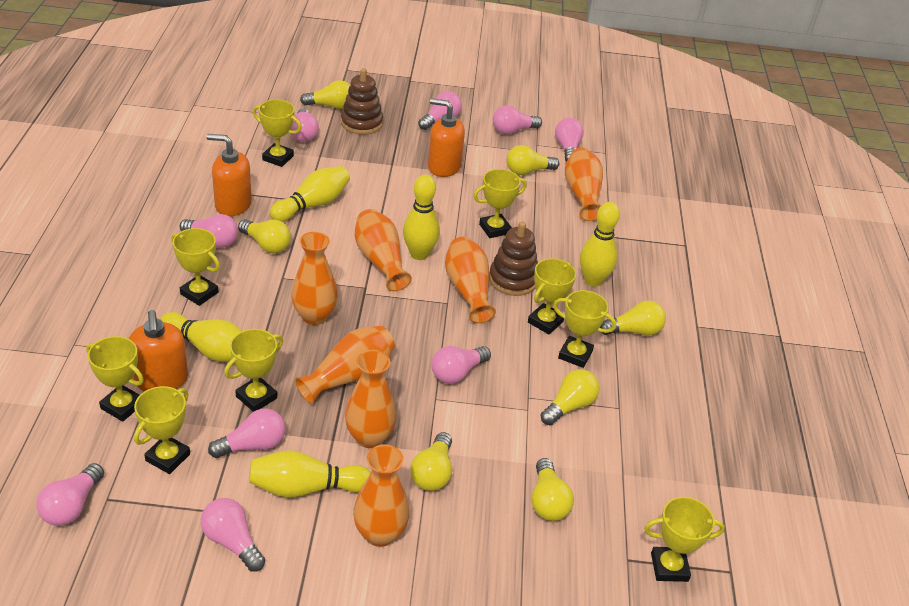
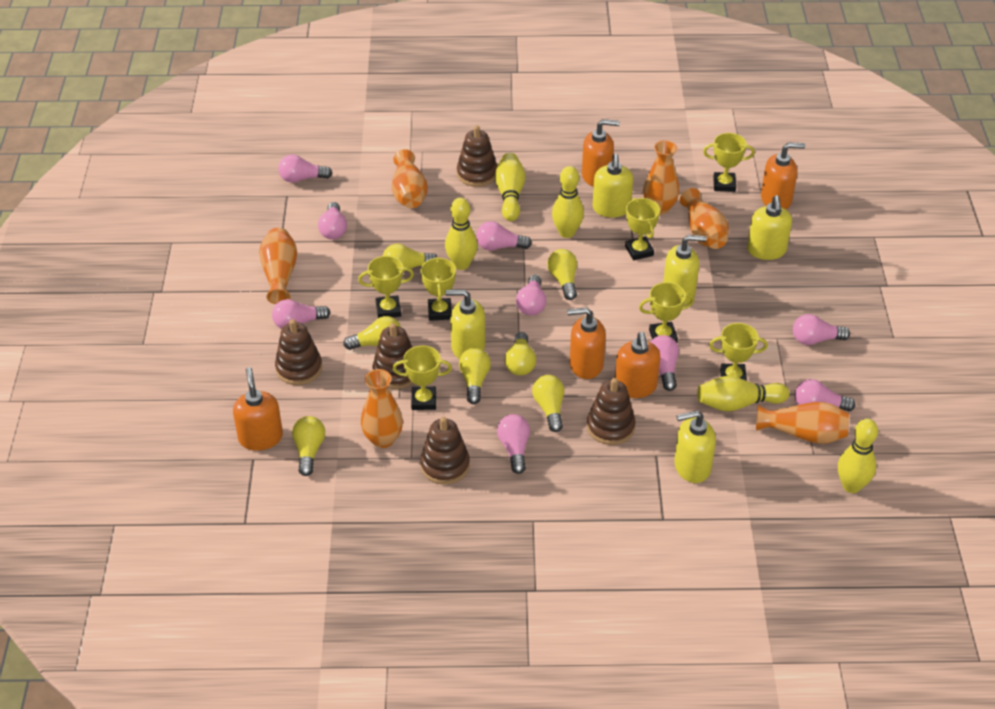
brown stacking toy: [341,68,383,135] [489,222,538,296] = 2 -> [275,319,322,385] [372,323,413,389] [420,417,470,484] [457,125,497,187] [587,378,636,445] = 5
orange soap dispenser: [129,310,188,391] [206,134,252,216] [428,98,465,177] = 3 -> [233,367,283,451] [567,307,606,379] [582,119,620,186] [615,332,661,398] [761,142,805,209] = 5
orange vase: [291,232,338,325] [295,326,395,404] [345,350,397,448] [353,445,410,547] [355,209,412,291] [445,236,496,323] [565,148,603,221] = 7 -> [259,228,297,304] [361,369,403,448] [392,149,428,208] [643,140,679,215] [680,188,729,249] [756,402,849,444] = 6
yellow soap dispenser: none = 0 -> [445,289,485,359] [592,154,633,218] [663,235,707,305] [674,410,716,483] [747,195,792,260] = 5
yellow trophy: [87,336,144,422] [134,386,190,474] [171,228,220,306] [224,329,283,412] [253,100,302,167] [474,169,527,238] [528,258,576,334] [553,290,616,368] [644,497,725,582] = 9 -> [358,256,414,318] [393,345,452,410] [420,257,456,321] [625,198,660,261] [639,282,694,343] [703,133,755,192] [709,323,768,381] = 7

